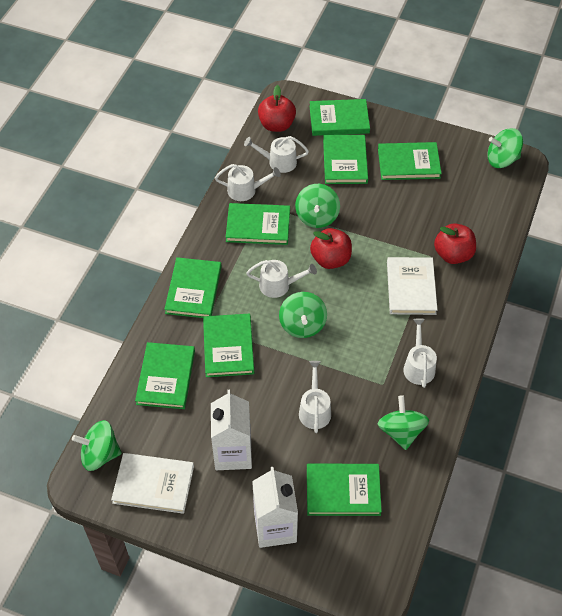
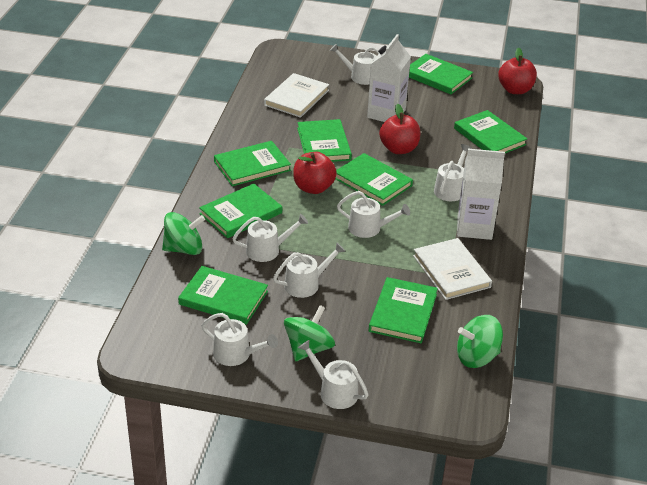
green spinning top: [72,420,122,471] [279,292,327,338] [295,184,340,228] [378,395,429,450] [487,128,523,168] = 5 -> [162,212,205,255] [284,305,335,362] [457,315,503,368] = 3
white watering can: [215,164,281,201] [244,136,309,173] [246,260,317,298] [299,361,331,433] [404,319,437,388] = 5 -> [201,313,278,366] [232,214,308,262] [273,243,345,298] [298,340,368,409] [330,43,379,85] [337,191,410,238] [434,144,471,201] = 7

